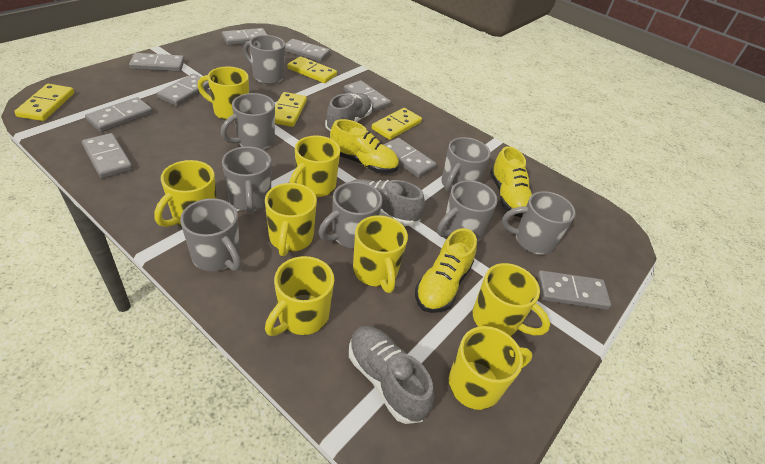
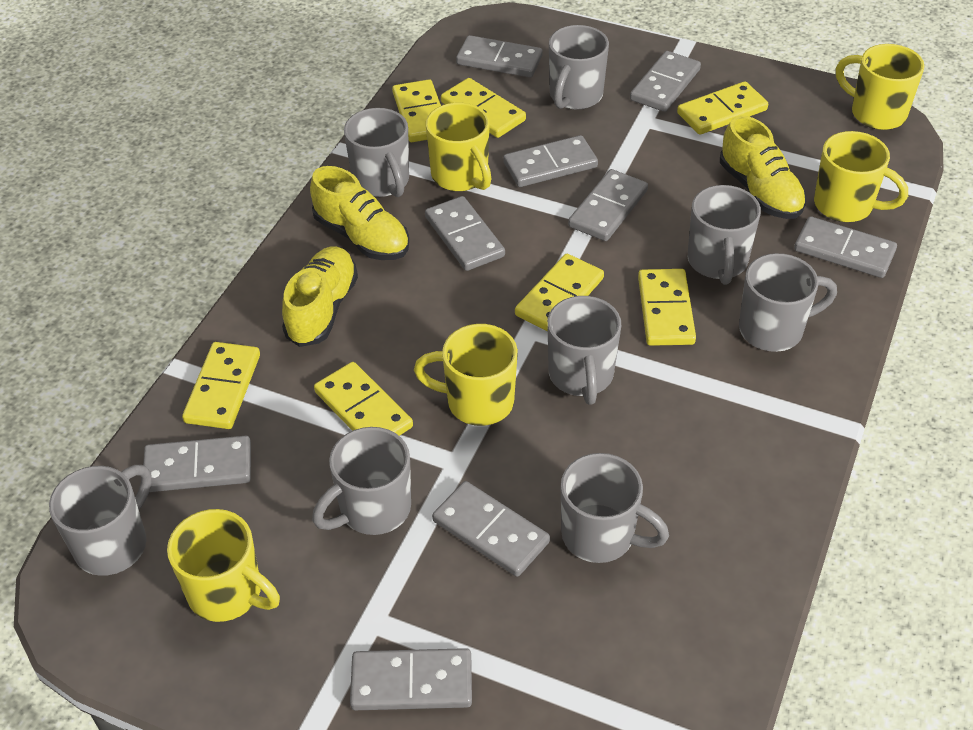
grey shoe: [325,93,372,131] [349,326,434,424] [351,179,425,226] = 3 -> none = 0
yellow domino: [14,84,74,121] [275,92,307,127] [288,56,337,83] [372,108,422,140] = 4 -> [182,342,260,429] [314,362,413,436] [392,79,441,142] [441,78,526,138] [515,254,604,331] [638,269,696,346] [677,81,768,135] = 7
yellow mug: [154,160,217,227] [198,67,249,120] [265,183,317,256] [265,256,334,336] [289,136,340,197] [353,215,408,293] [449,326,532,410] [473,263,550,336] = 8 -> [167,509,280,622] [414,324,518,426] [426,102,492,191] [814,131,908,222] [836,44,924,130] = 5

